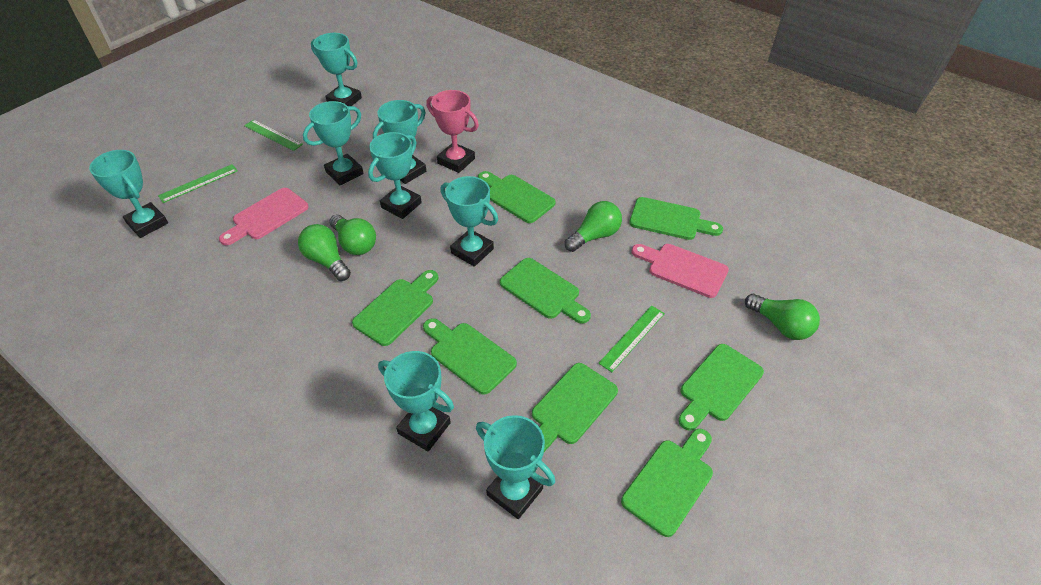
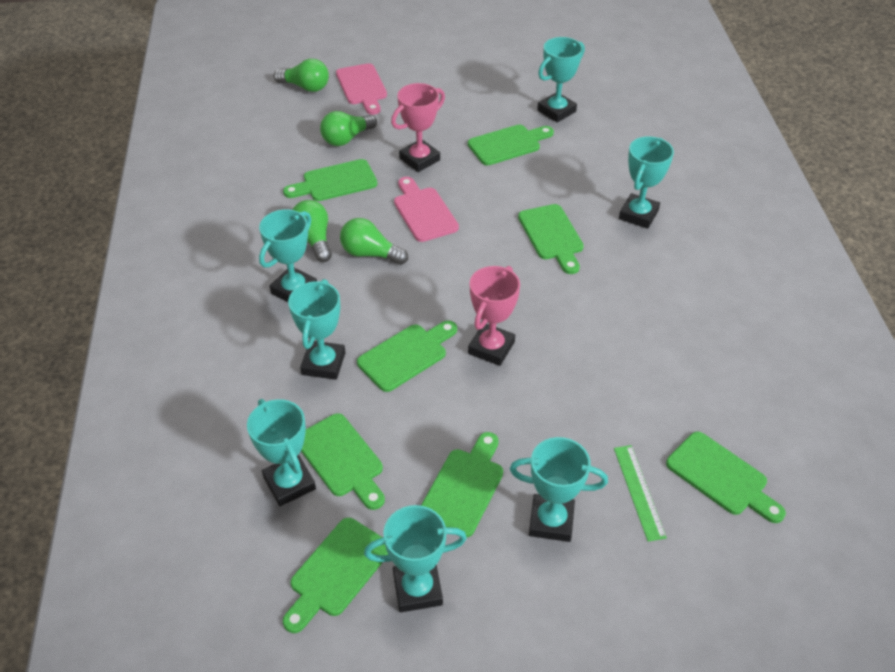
green ruler: [158,164,238,203] [244,120,303,151] [598,306,665,372] = 3 -> [614,445,667,542] = 1
pink trophy: [426,90,479,173] = 1 -> [391,83,445,172] [468,266,520,366] = 2
turquoise trophy: [89,150,168,238] [303,101,364,185] [311,33,362,106] [368,132,422,219] [373,100,426,184] [378,351,454,451] [440,176,498,267] [476,415,555,519] = 8 -> [247,399,316,506] [259,209,317,302] [288,279,345,380] [364,505,467,612] [510,437,608,542] [537,37,585,122] [619,136,674,229] = 7

